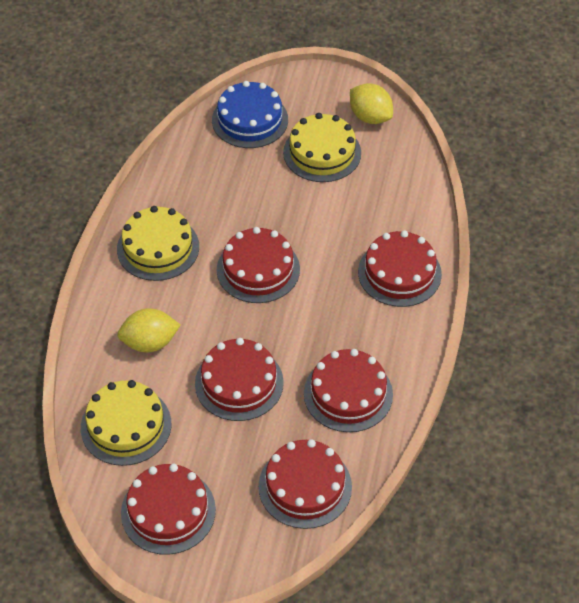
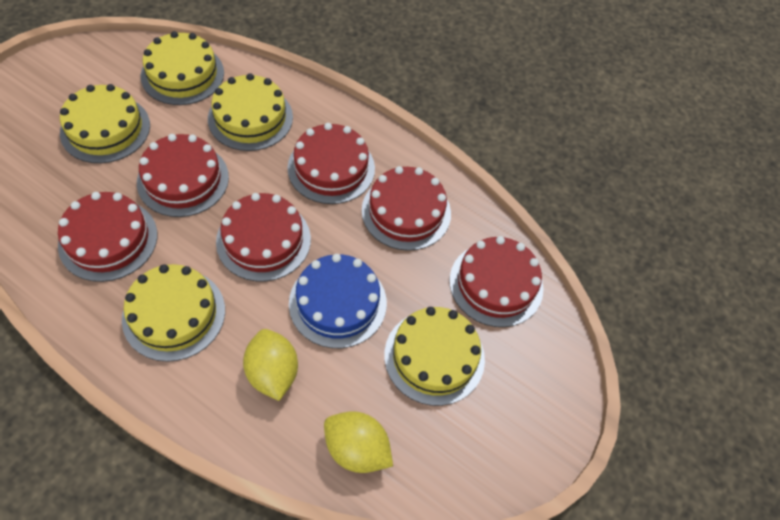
yellow cake: [81,380,171,466] [117,206,199,281] [283,113,361,182] = 3 -> [60,84,150,163] [122,264,225,362] [141,31,224,105] [208,73,293,151] [384,307,485,406] = 5

